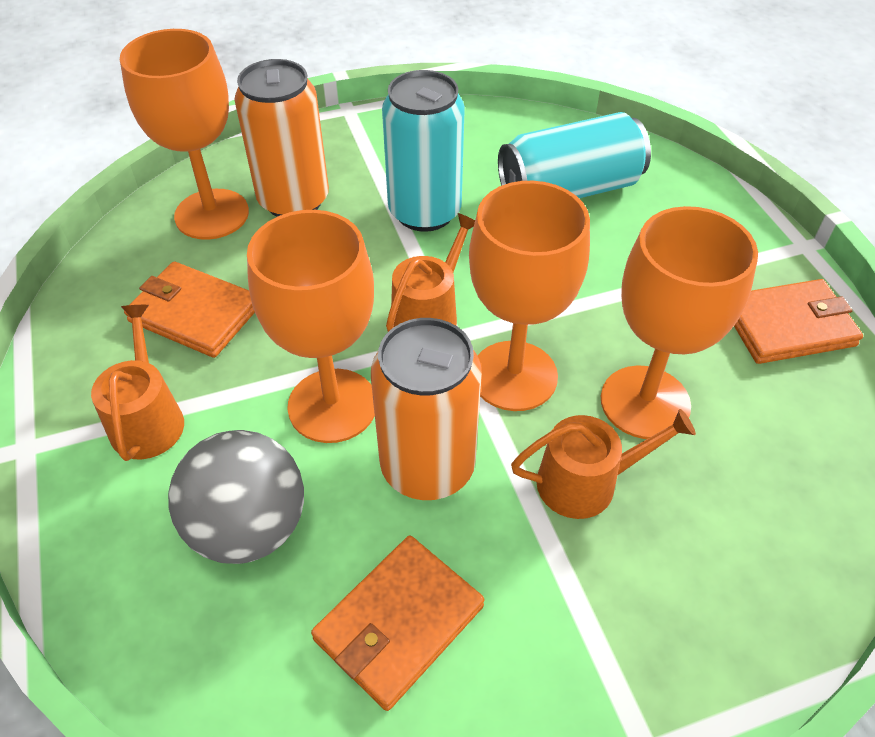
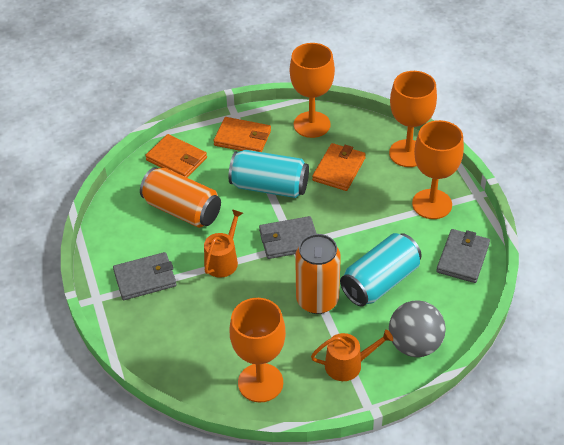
grey wallet: none = 0 -> [113,252,177,300] [259,216,317,259] [436,229,490,283] = 3
orange watering can: [91,305,184,461] [386,213,475,332] [511,409,696,519] = 3 -> [204,209,243,278] [311,330,393,381] = 2

